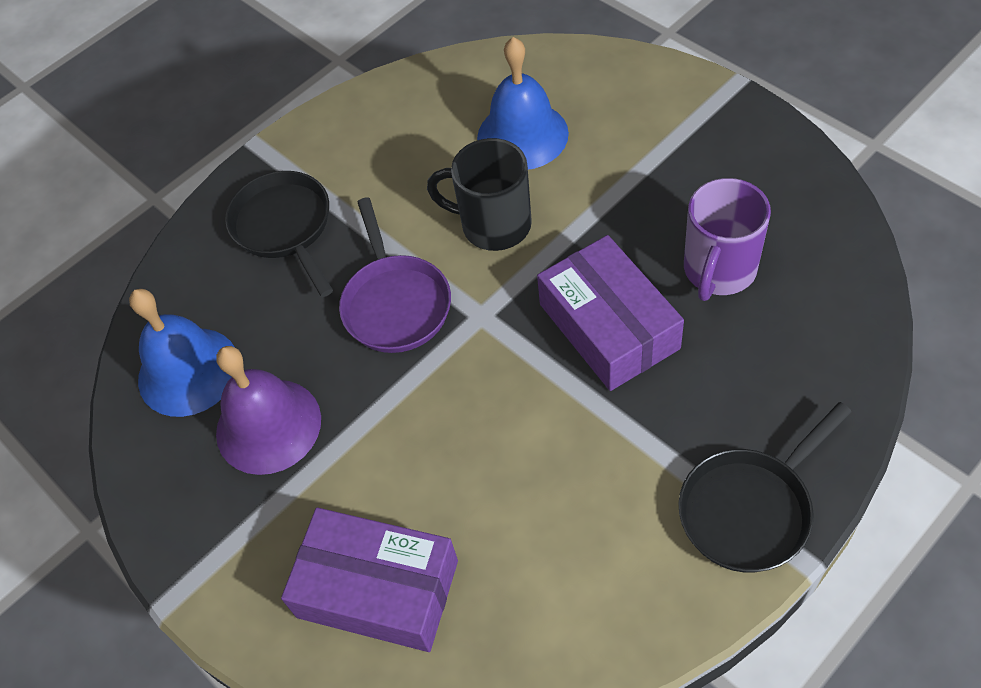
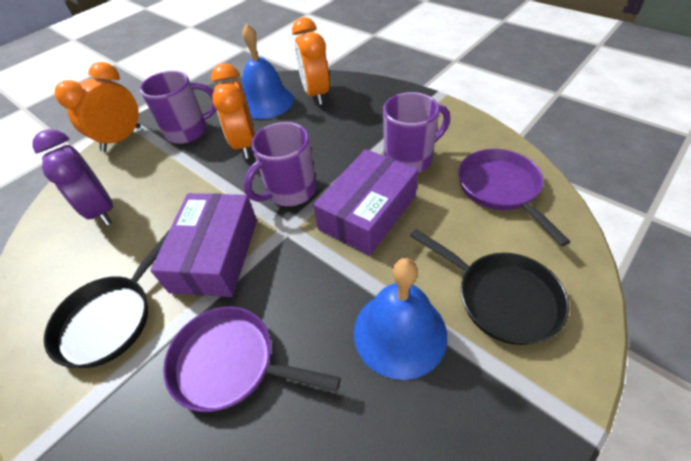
black mug: [427,138,532,251] = 1 -> none = 0
orange clock: none = 0 -> [55,62,141,152] [211,63,255,159] [292,17,330,105] = 3
purple bell: [216,346,321,475] = 1 -> none = 0
purple clock: none = 0 -> [33,129,113,226] = 1
purple mug: [684,178,771,301] = 1 -> [140,71,217,144] [243,122,317,206] [383,92,450,173] = 3
purple pan: [339,197,451,353] = 1 -> [163,307,341,412] [458,149,571,246] = 2

